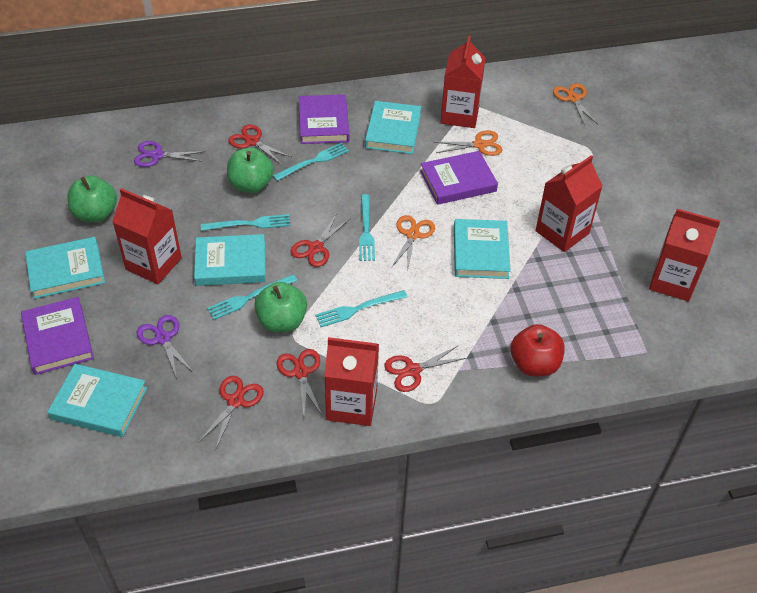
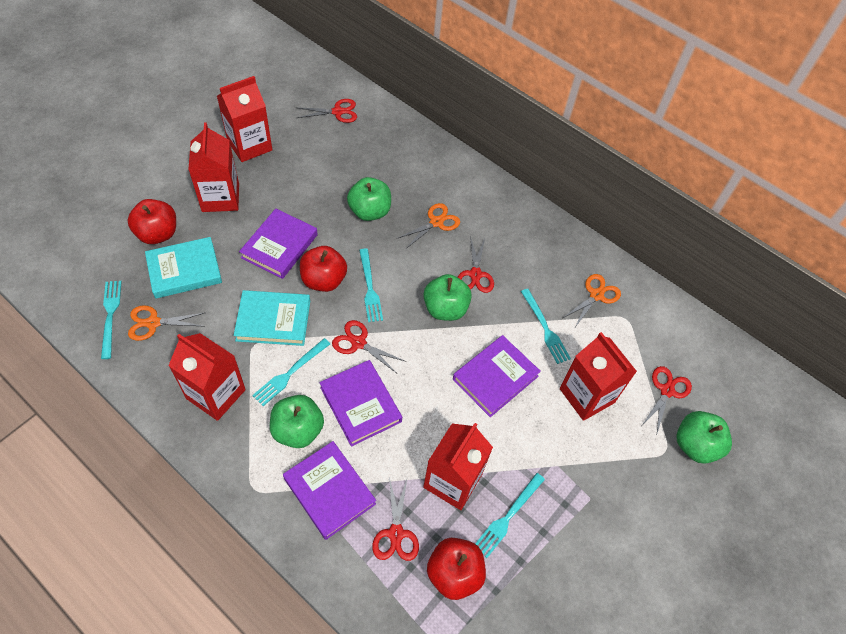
green apple: [67,176,117,222] [227,147,274,193] [254,282,307,332] = 3 -> [270,395,324,448] [347,177,391,221] [423,274,472,321] [677,411,732,464] = 4
purple book: [21,297,94,375] [299,94,349,144] [420,151,498,205] = 3 -> [239,209,318,279] [283,441,376,540] [320,360,402,447] [453,335,541,417] = 4
purple scissors: [134,141,205,167] [137,315,194,379] = 2 -> none = 0
red apple: [510,324,565,376] = 1 -> [127,199,176,244] [300,246,347,292] [427,538,486,600] = 3
turquoise book: [25,237,105,299] [48,364,147,437] [194,234,266,286] [365,101,421,154] [454,219,511,279] = 5 -> [145,237,222,298] [234,290,310,346] = 2

